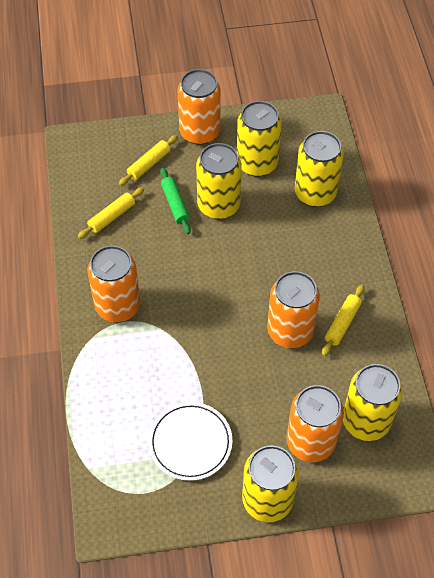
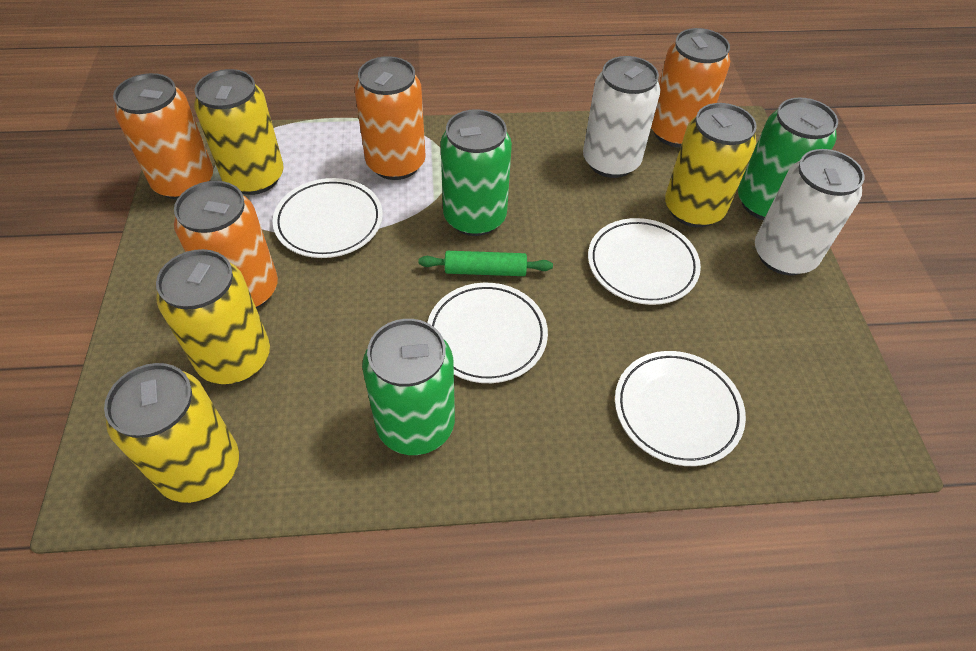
green can: none = 0 -> [362,319,455,455] [440,109,512,236] [738,97,838,220] = 3
white can: none = 0 -> [583,56,660,178] [755,149,865,276] = 2
white plate: [149,402,232,481] = 1 -> [273,178,383,258] [427,283,548,383] [588,218,701,305] [615,351,746,466] = 4
yellow can: [196,143,242,219] [237,101,282,177] [242,445,299,522] [295,131,344,207] [343,364,402,441] = 5 -> [104,363,239,503] [156,249,270,384] [194,69,284,195] [665,103,757,227] = 4
yellow rolling pin: [78,187,144,239] [119,135,178,186] [322,285,364,356] = 3 -> none = 0

